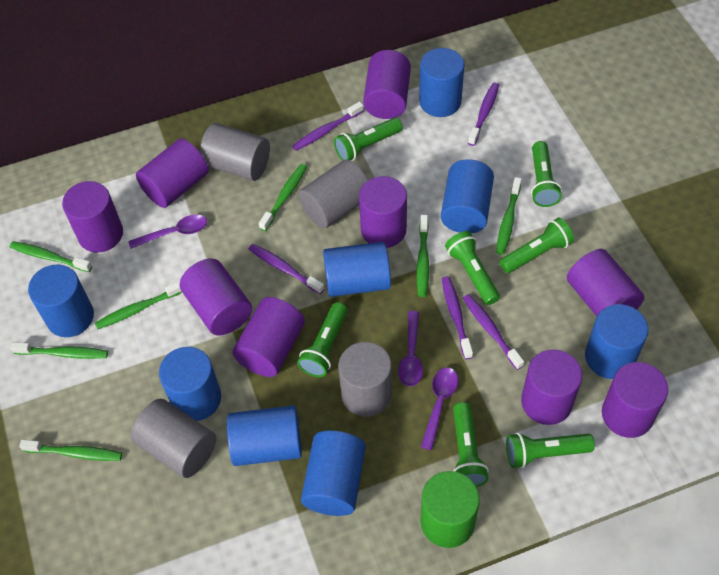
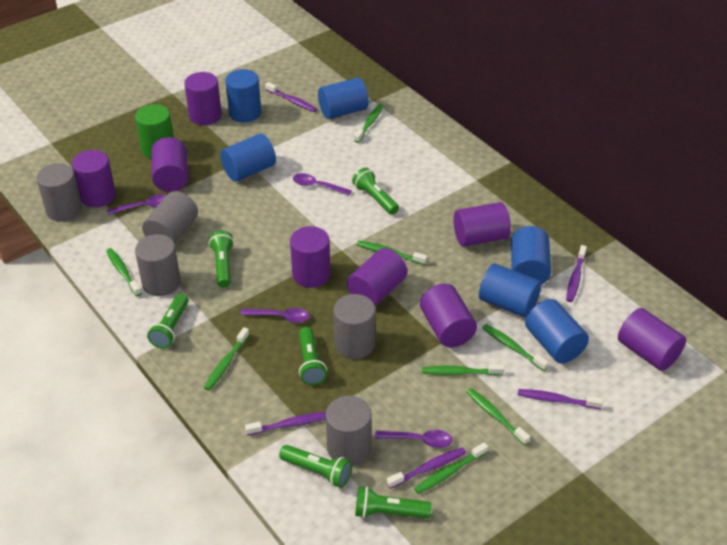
blue cylinder: [28,264,94,337] [159,347,221,421] [227,405,302,466] [301,431,366,516] [323,242,391,297] [419,48,464,117] [441,159,494,233] [585,304,648,379] = 8 -> [220,134,276,182] [225,69,261,123] [318,78,369,119] [479,263,541,318] [511,226,551,285] [525,299,589,363] = 6
green flashlight: [297,302,348,377] [334,118,403,161] [445,231,500,305] [453,402,489,487] [499,218,574,273] [506,432,595,469] [531,141,562,207] = 7 -> [147,293,189,349] [209,230,234,288] [279,445,352,488] [299,327,327,385] [352,167,399,215] [355,486,432,518] = 6
green toothbrush: [10,241,92,272] [10,342,108,359] [19,440,122,461] [95,281,182,329] [259,164,307,231] [417,215,429,297] [496,177,522,255] = 7 -> [106,248,142,296] [204,327,250,391] [354,104,384,143] [357,241,427,265] [414,442,488,494] [422,364,505,376] [467,388,530,445] [482,324,549,371] = 8
grey cylinder: [131,399,216,478] [200,123,270,181] [298,159,368,229] [338,342,392,417] = 4 -> [37,163,82,221] [135,234,181,296] [142,191,198,244] [326,396,372,466] [333,294,375,359] = 5
purple cylinder: [62,181,123,253] [136,139,208,208] [180,258,252,336] [233,297,305,377] [359,176,407,248] [363,50,411,119] [521,349,582,425] [567,249,644,316] [602,362,668,438] = 9 -> [72,150,116,208] [151,137,188,192] [184,72,222,125] [290,226,330,288] [347,248,407,306] [420,283,477,348] [454,202,511,247] [618,308,686,371] = 8
purple spoon: [128,215,207,249] [398,311,423,386] [421,368,458,450] = 3 -> [107,194,167,215] [240,308,310,323] [293,173,352,195] [375,430,453,448] = 4

